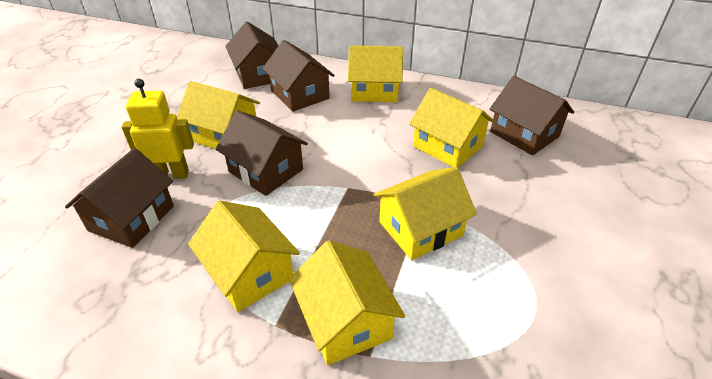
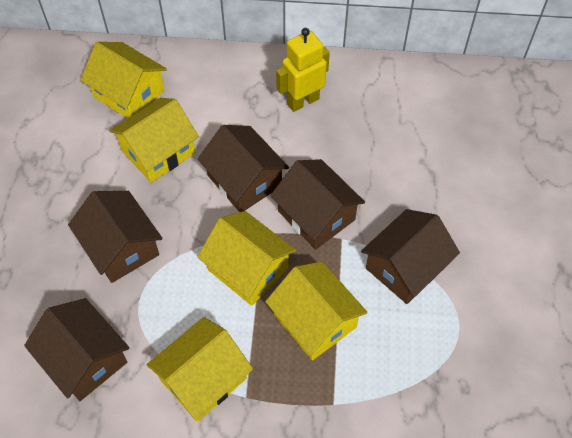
yellow house: [177,81,260,149] [188,200,300,312] [289,240,405,365] [348,45,403,102] [373,167,477,260] [409,88,494,167] = 6 -> [80,42,167,118] [109,98,199,183] [147,317,253,422] [197,211,296,306] [265,261,368,361] = 5

